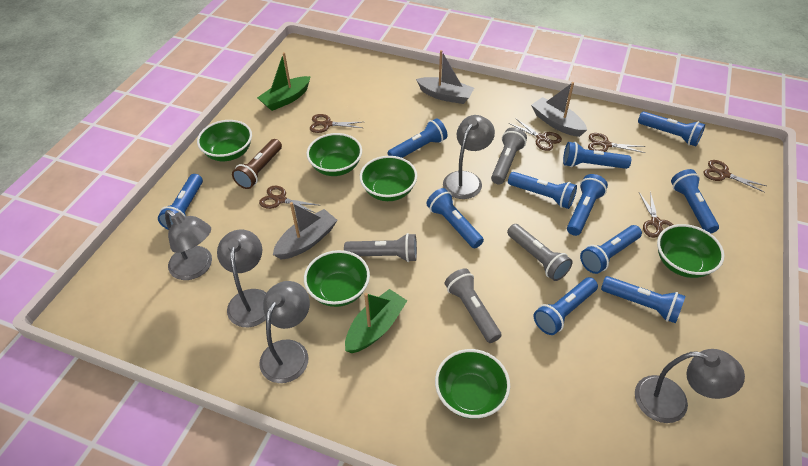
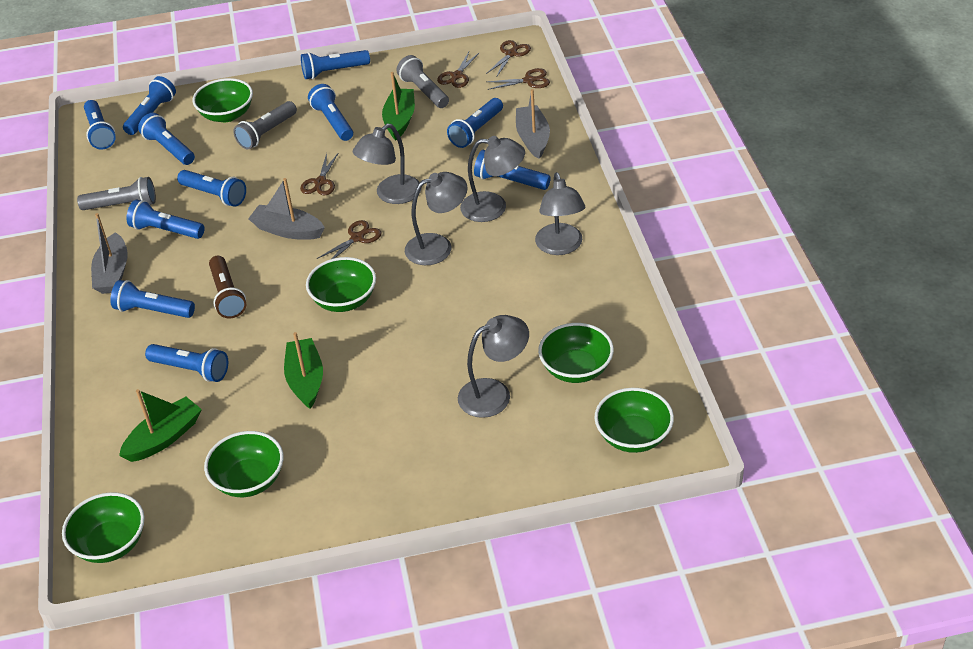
brown scissors: [259,186,318,213] [310,114,363,133] [509,118,562,151] [588,133,645,153] [639,191,673,238] [703,160,766,193] = 6 -> [300,152,339,195] [317,220,382,259] [437,52,480,88] [486,40,531,76] [487,68,550,90] = 5
green boat: [257,52,311,111] [345,289,408,353] = 2 -> [119,389,202,462] [284,332,323,409] [382,72,415,141] = 3
grey flashlight: [344,233,417,262] [445,268,502,343] [491,127,527,185] [507,224,572,281] = 4 -> [77,177,156,210] [233,101,297,149] [396,55,449,108] = 3

